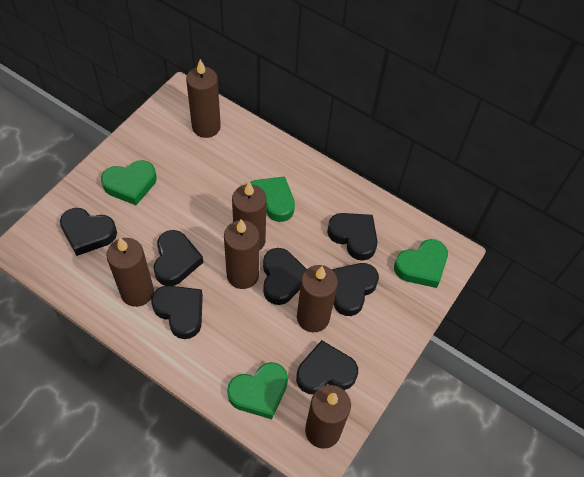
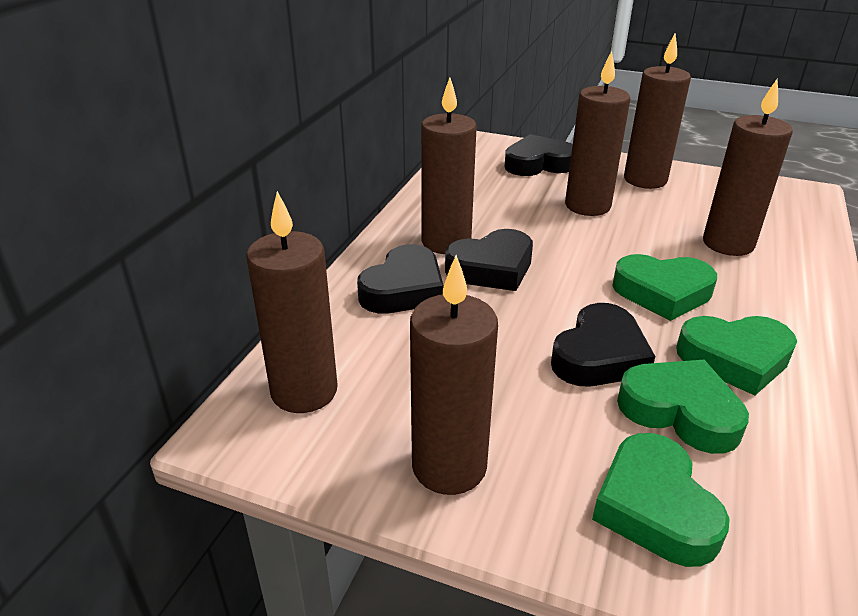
black heart: [60,208,117,256] [151,286,203,339] [154,230,203,286] [263,248,306,305] [296,340,358,394] [327,213,378,261] [331,263,379,316] = 7 -> [357,244,444,313] [445,229,533,291] [505,134,573,176] [551,303,655,386] = 4

